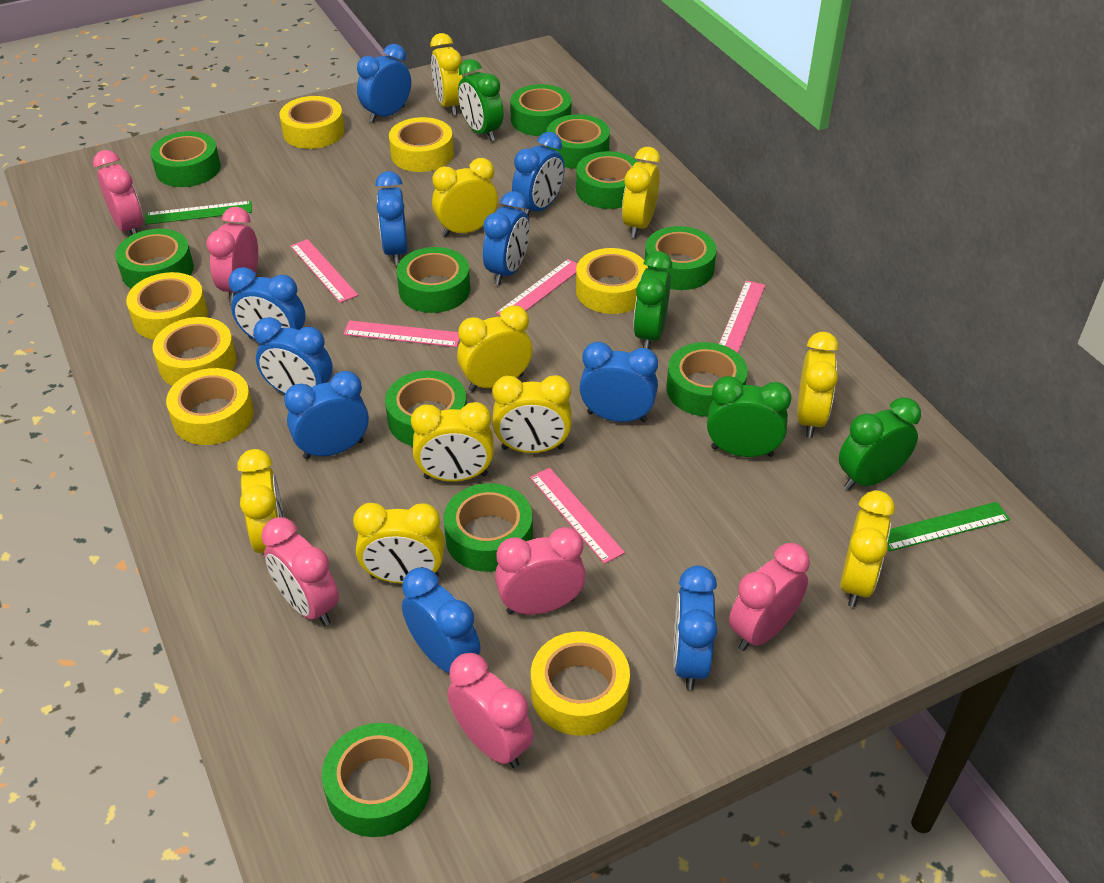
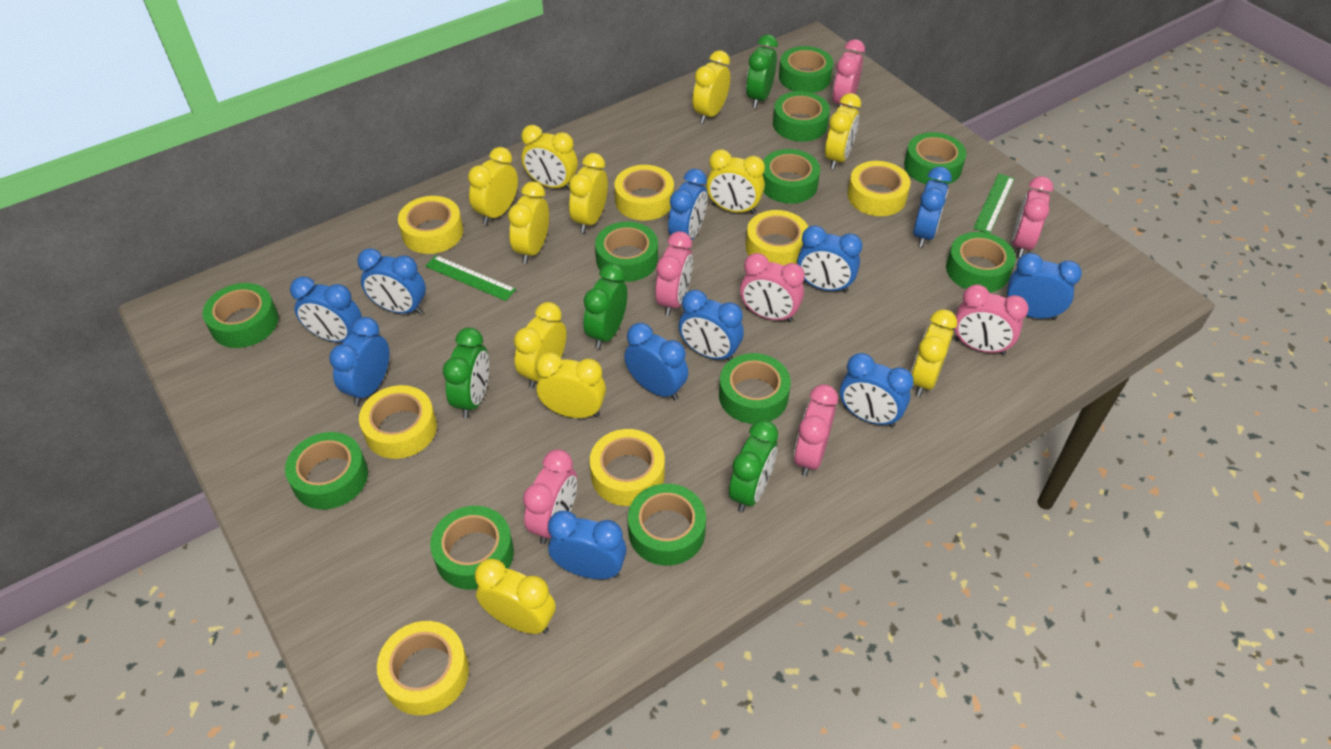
blue clock: [229,267,305,340] [254,317,333,394] [284,371,369,459] [357,44,411,123] [375,171,408,265] [402,568,480,673] [483,191,529,285] [512,132,565,216] [579,342,658,422] [673,566,717,690] = 10 -> [290,276,362,342] [329,317,390,405] [357,248,426,315] [548,511,627,579] [624,323,688,400] [668,169,707,240] [679,290,744,361] [797,225,862,293] [840,353,914,427] [913,167,952,247] [1007,253,1082,320] = 11
pink clock: [93,150,143,235] [206,207,258,303] [262,517,339,626] [448,653,534,768] [495,527,586,615] [729,543,810,651] = 6 -> [523,449,577,544] [655,231,693,316] [740,253,805,322] [794,384,838,477] [832,39,865,108] [954,284,1029,355] [1012,176,1054,257] = 7
pink ruler: [290,239,358,303] [343,320,459,347] [496,259,577,315] [530,468,625,564] [719,280,765,353] = 5 -> none = 0
yellow clock: [237,449,284,553] [353,503,445,584] [411,402,494,482] [431,33,463,116] [432,158,498,237] [457,305,532,392] [493,375,572,453] [622,147,660,238] [797,332,839,438] [840,490,895,607] = 10 -> [468,147,518,225] [475,559,556,634] [508,182,549,264] [514,302,567,388] [521,125,578,191] [536,352,606,418] [569,153,608,233] [692,50,730,124] [706,149,765,214] [825,93,861,169] [911,309,957,397] = 11

